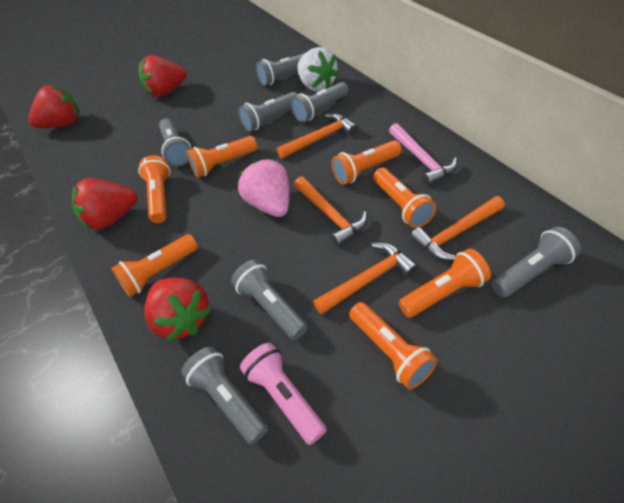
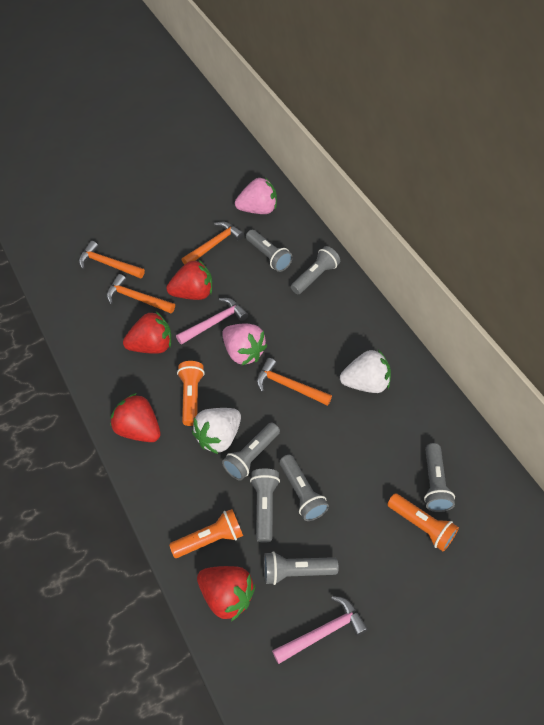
orange flashlight: [111,234,198,297] [138,155,170,223] [187,136,257,177] [331,140,402,185] [349,302,437,390] [373,168,437,228] [398,249,491,318] = 7 -> [169,509,243,558] [177,361,205,426] [387,493,459,552] = 3
pink flashlight: [240,343,326,445] = 1 -> none = 0
pink hammer: [389,123,457,186] = 1 -> [176,298,248,345] [272,596,368,664] = 2
pink strawberry: [238,159,289,217] = 1 -> [222,324,267,365] [235,177,277,214] = 2
white strawberry: [298,47,339,91] = 1 -> [192,408,241,454] [340,350,391,393] = 2

